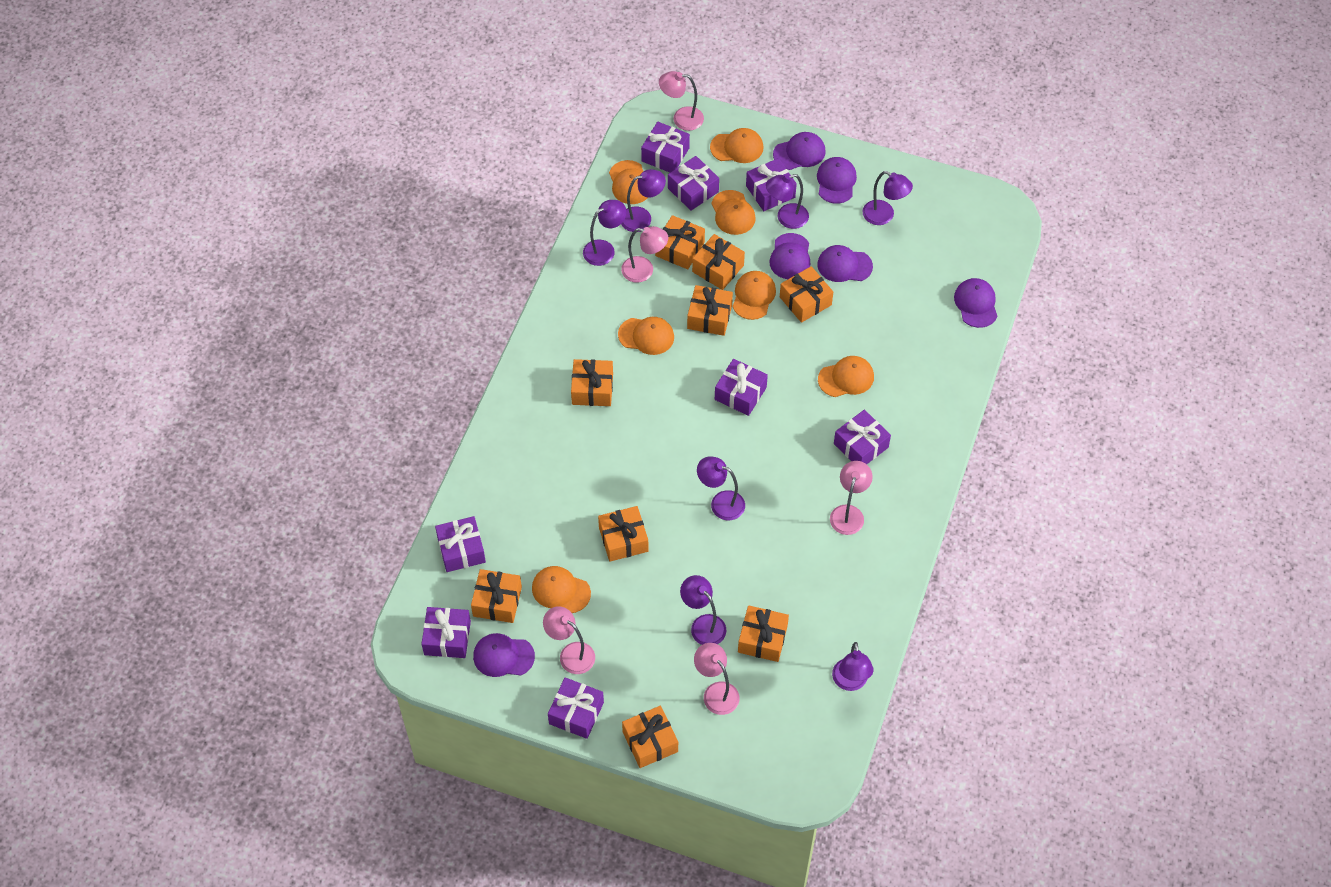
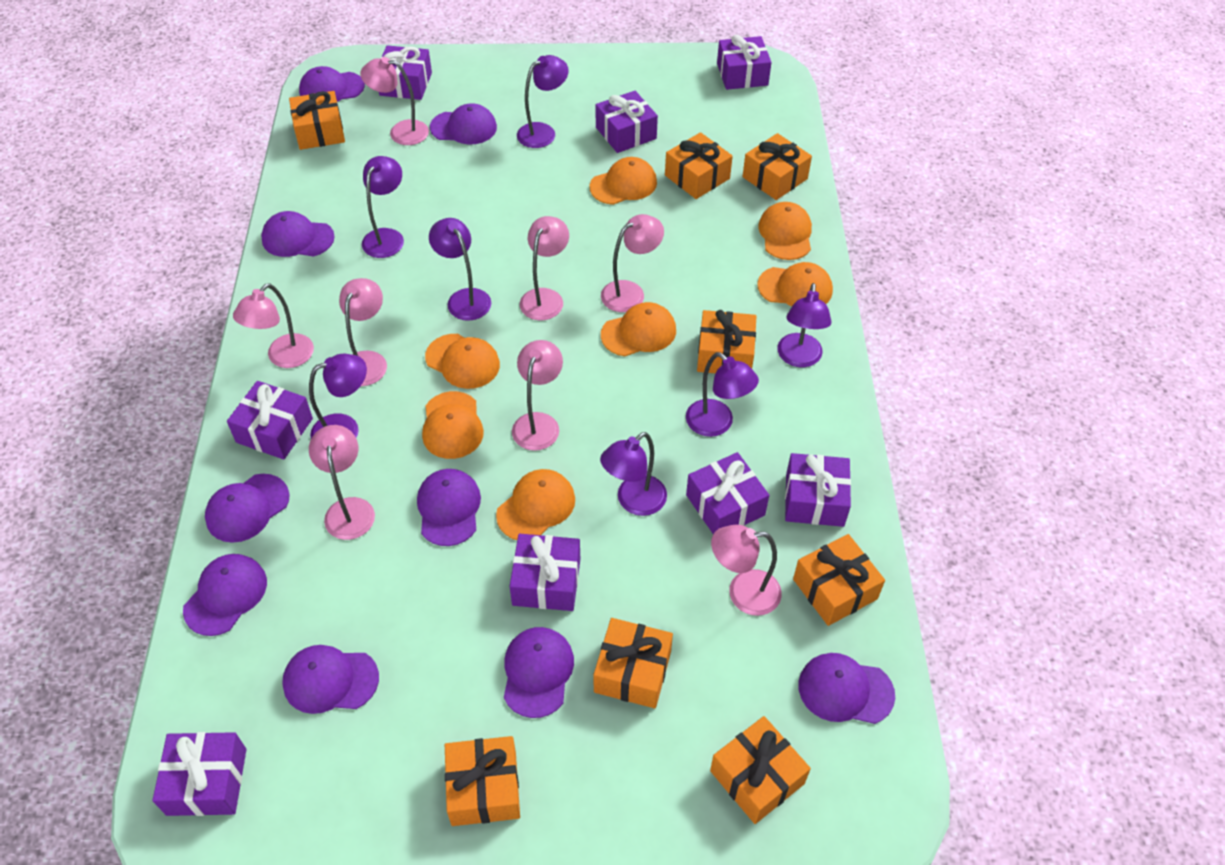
orange gift: [471,569,522,623] [571,359,613,406] [598,506,649,562] [622,706,678,768] [655,215,705,269] [687,285,733,336] [692,234,745,290] [738,605,789,662] [780,266,833,323] = 9 -> [289,91,345,150] [445,736,520,826] [593,618,673,708] [665,132,733,199] [697,310,757,373] [710,716,811,824] [743,133,812,200] [793,534,885,626] = 8
pink lamp: [543,606,595,674] [621,226,668,283] [659,71,704,131] [694,643,739,715] [830,461,873,535] = 5 -> [233,283,314,368] [309,425,375,540] [339,278,387,386] [360,57,429,145] [512,340,563,451] [520,216,569,320] [601,214,664,312] [711,525,782,616] = 8
purple cap: [473,633,535,677] [770,233,810,279] [773,132,825,170] [817,157,857,204] [817,245,873,282] [954,278,997,328] = 6 -> [183,554,267,636] [205,474,290,543] [261,211,335,257] [282,645,379,714] [299,66,365,102] [417,469,481,546] [430,103,497,145] [504,627,574,718] [798,653,895,724] = 9

